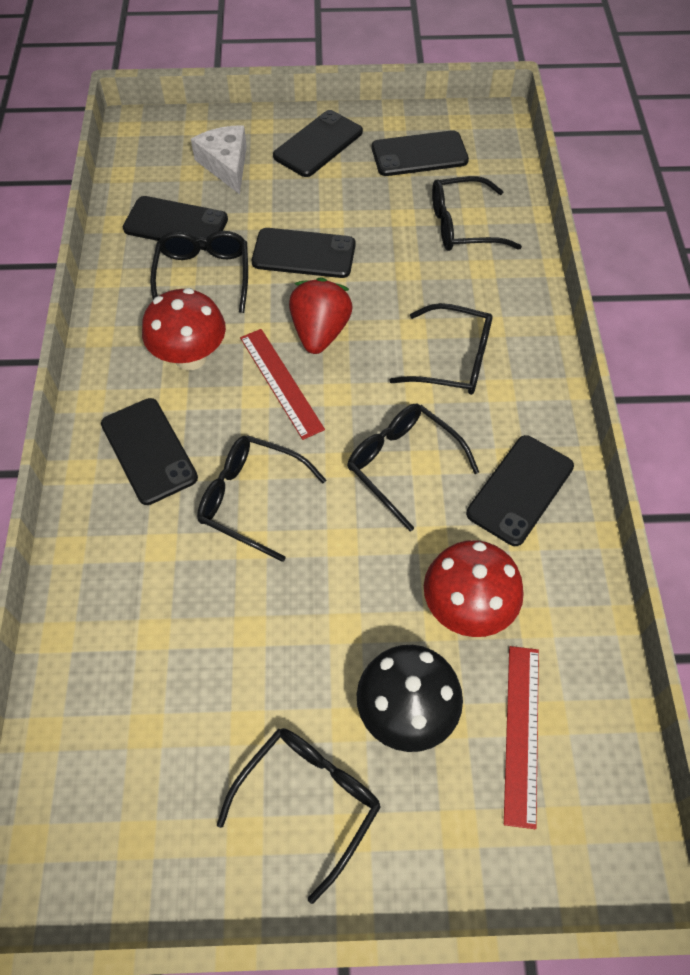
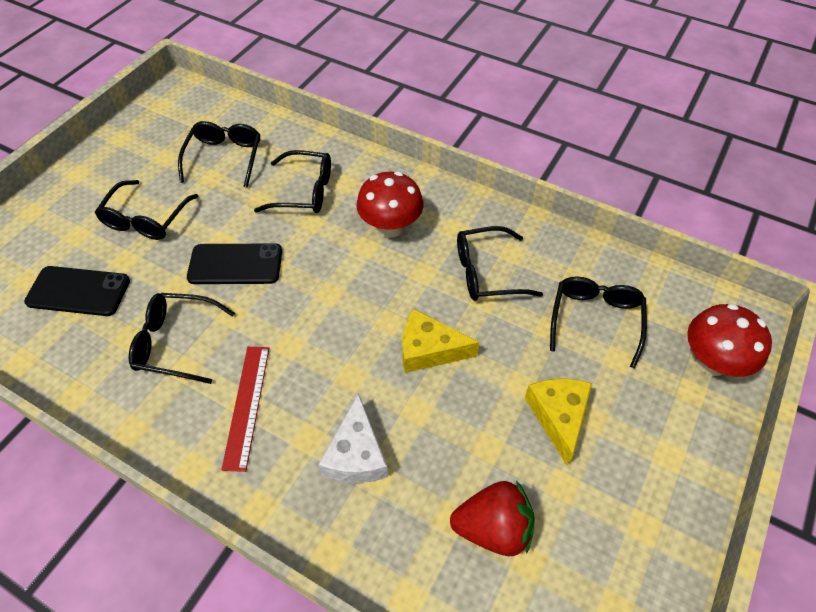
black mushroom: [357,645,463,752] = 1 -> none = 0
black phone: [101,398,198,505] [123,196,228,250] [252,228,356,278] [273,110,363,177] [372,130,469,176] [466,435,574,546] = 6 -> [24,266,130,316] [187,243,282,284] = 2
red ruler: [240,329,325,440] [504,646,539,829] = 2 -> [221,347,269,472] = 1
yellow cheese: none = 0 -> [403,309,480,373] [525,378,592,465] = 2

